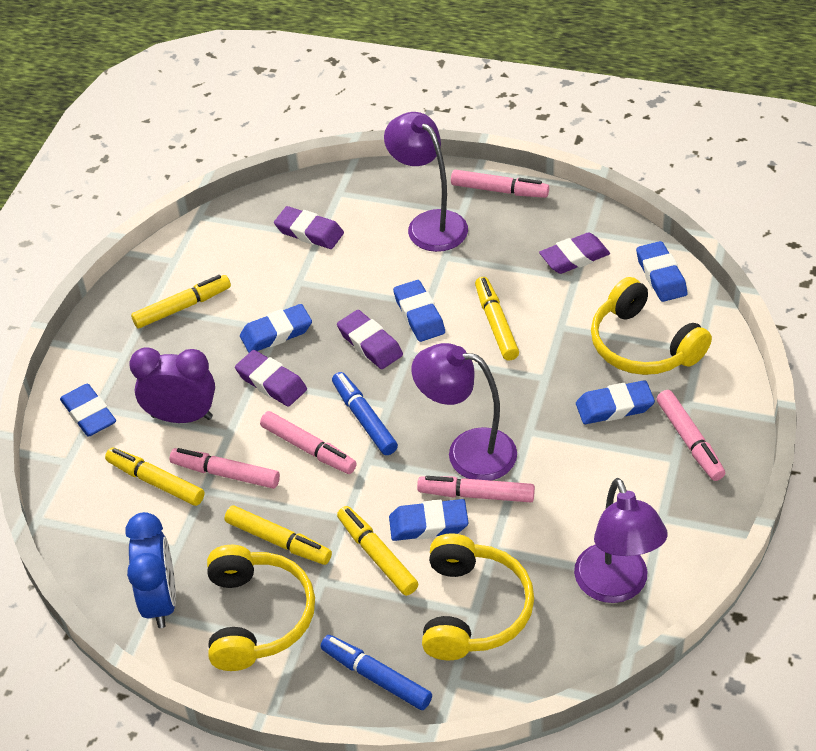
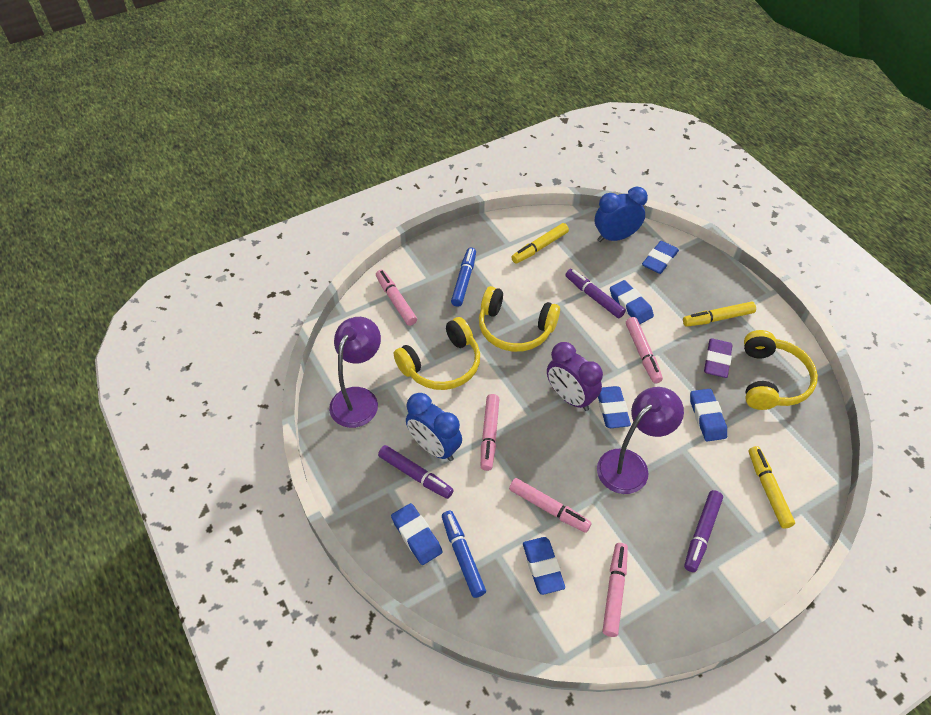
blue clock: [125,512,176,628] = 1 -> [406,393,462,461] [595,186,648,242] = 2
purple eraser: [235,350,307,407] [274,206,344,249] [337,310,403,369] [539,232,610,274] = 4 -> [704,339,732,378] = 1
purple lamp: [384,112,468,252] [411,343,517,481] [574,478,668,603] = 3 -> [329,317,381,428] [597,387,684,494] = 2
purple marker: none = 0 -> [378,445,453,499] [565,269,626,318] [684,490,723,572] = 3
yellow marker: [105,448,204,506] [131,275,231,328] [225,505,332,565] [337,506,418,596] [475,277,519,361] = 5 -> [511,223,569,264] [683,301,756,327] [749,446,795,529] = 3

